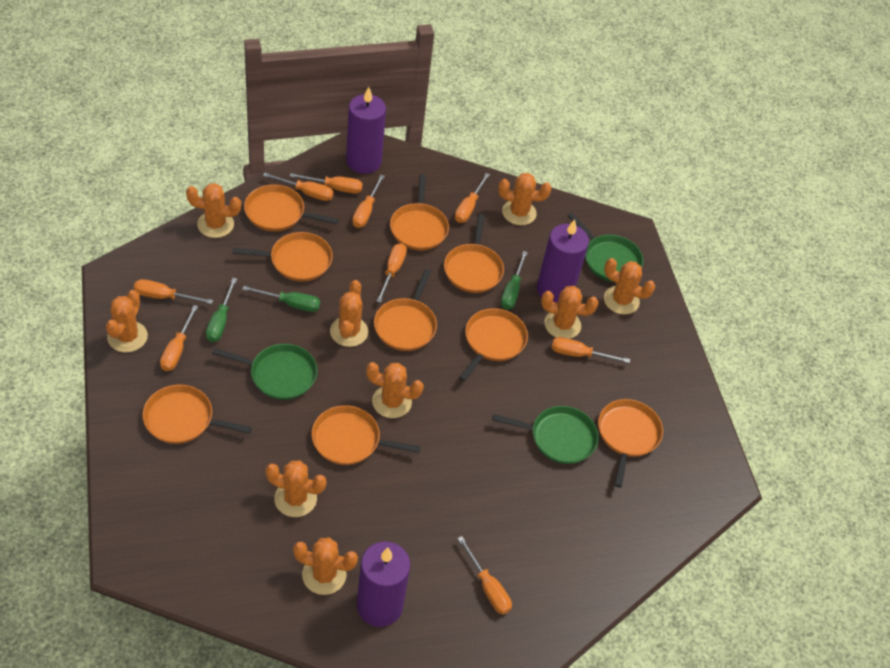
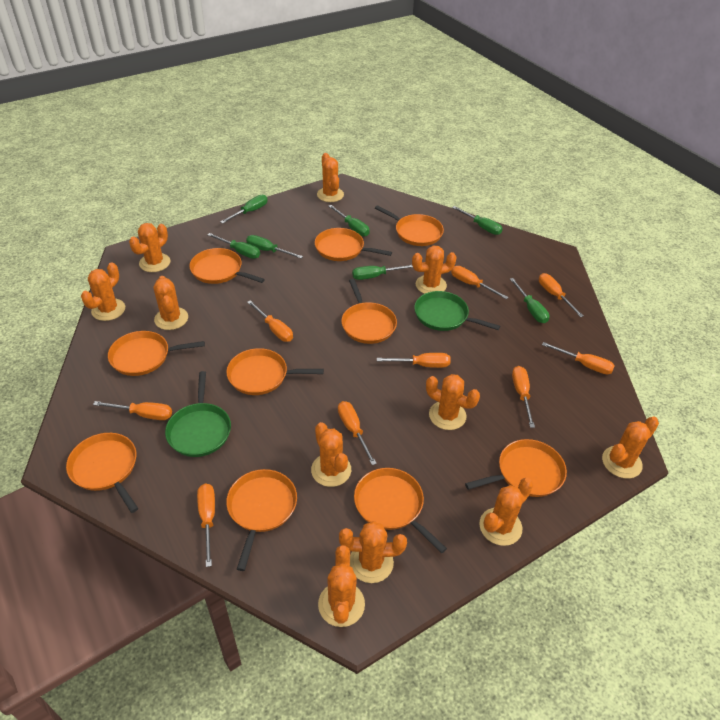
green pan: [212,344,317,400] [492,406,598,464] [567,213,643,282] = 3 -> [165,371,231,457] [414,291,500,331] = 2
green screwdriver: [206,278,237,342] [242,286,320,312] [501,251,528,310] = 3 -> [207,233,260,259] [220,195,268,224] [246,235,303,258] [328,205,370,236] [352,265,413,280] [452,206,503,235] [510,278,550,323] = 7
orange cactus: [106,290,148,352] [186,183,241,238] [265,461,326,517] [293,537,358,595] [330,280,368,347] [366,362,424,418] [498,173,551,225] [541,286,598,339] [604,258,655,315] = 9 -> [81,263,125,321] [129,223,170,272] [154,276,188,330] [311,422,351,487] [317,153,344,202] [318,545,365,627] [339,521,407,583] [412,246,457,294] [426,374,480,430] [479,478,533,546] [602,416,659,479] = 11
orange pan: [142,385,252,444] [232,232,333,282] [244,185,339,232] [312,405,421,465] [374,269,437,351] [390,174,449,250] [444,214,504,293] [459,308,528,381] [598,399,663,488] = 9 -> [66,433,138,513] [108,331,205,376] [189,248,265,284] [226,348,324,395] [226,469,297,571] [315,228,392,261] [341,279,397,344] [354,468,447,553] [375,205,444,246] [465,439,567,497] = 10
purple candle: [346,87,386,174] [357,541,410,627] [537,219,589,303] = 3 -> none = 0

